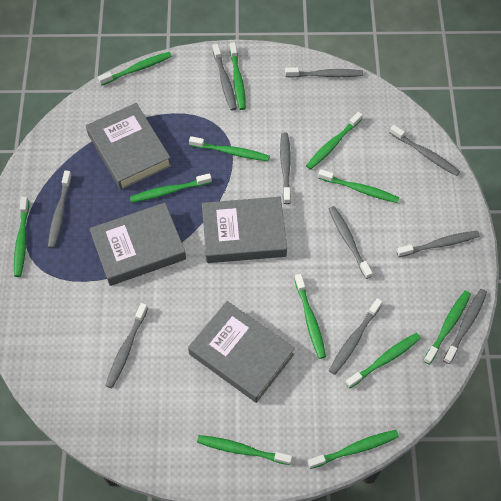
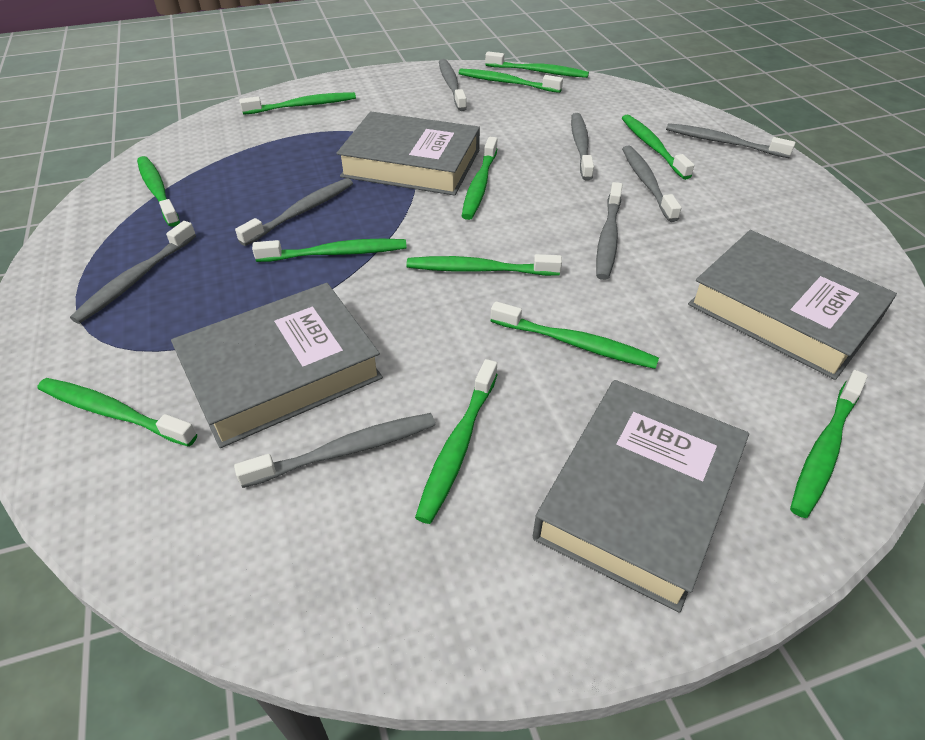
grey toothbrush: [48,171,72,248] [105,303,148,388] [213,44,237,110] [280,132,291,204] [285,67,363,78] [329,206,372,279] [329,298,382,375] [390,125,460,176] [397,231,480,257] [443,289,487,364] = 10 -> [70,221,196,324] [234,413,436,488] [235,178,353,246] [439,59,467,111] [571,113,594,180] [596,182,622,280] [622,146,682,222] [666,123,795,158] = 8

